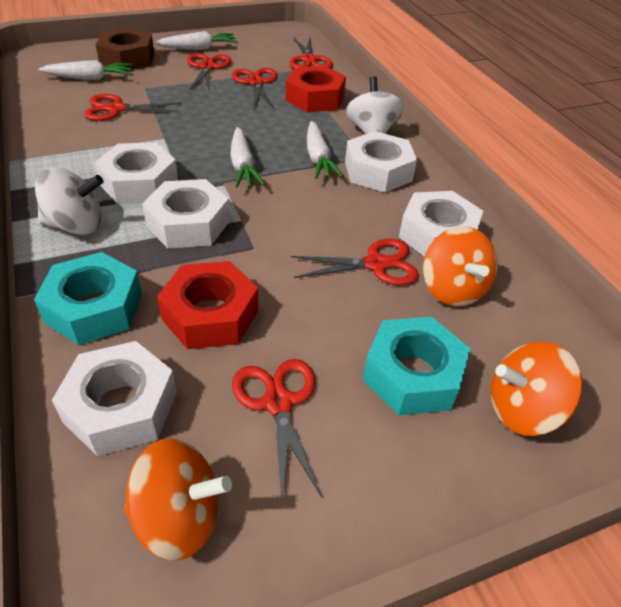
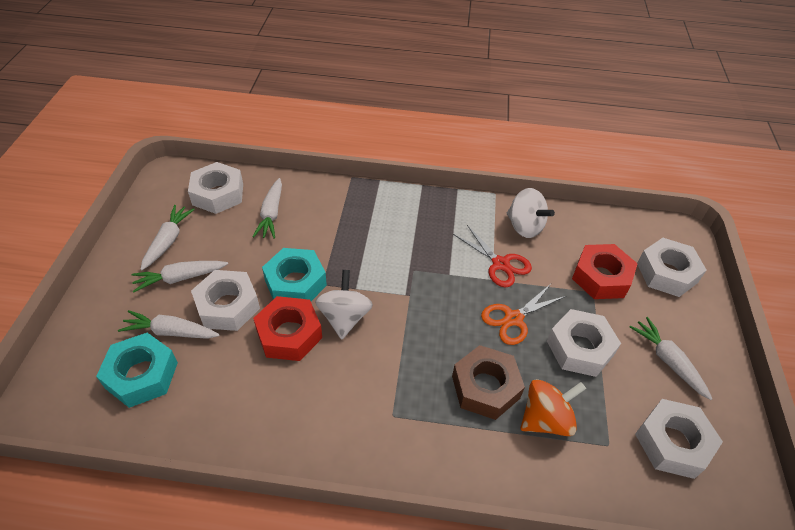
orange scissors: none = 0 -> [481,284,566,345] = 1
orange spinning top: [124,438,232,560] [423,226,498,306] [491,341,583,436] = 3 -> [521,379,586,436] = 1
red scissors: [84,94,182,121] [187,53,232,92] [232,68,277,109] [232,359,322,500] [290,36,333,68] [291,239,419,286] = 6 -> [453,225,532,287] = 1
white carrot: [38,60,132,80] [154,31,237,50] [230,127,265,188] [307,121,343,179] = 4 -> [118,310,219,339] [131,261,228,292] [140,205,195,270] [252,178,282,238] [630,317,712,400] = 5

